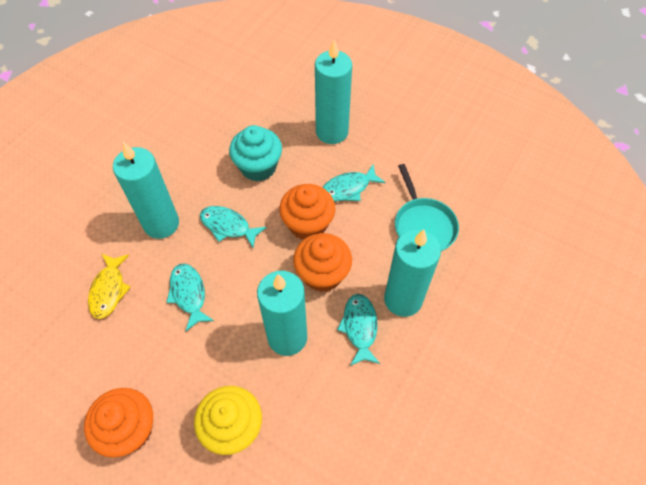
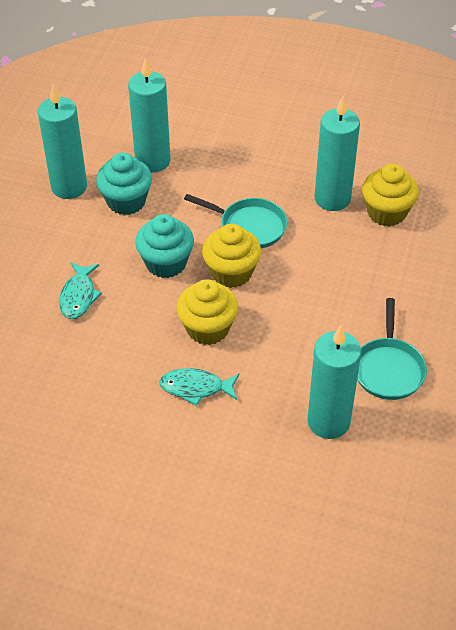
orange cupcake: [84,388,153,457] [279,184,336,239] [293,233,352,292] = 3 -> none = 0
turquoise cupcake: [229,125,282,182] = 1 -> [96,153,152,215] [135,214,194,278] = 2
turquoise fish: [166,263,214,331] [200,206,267,248] [322,165,386,201] [337,294,380,366] = 4 -> [59,262,102,319] [159,368,239,406] = 2
turquoise pan: [395,164,459,252] = 1 -> [184,194,287,248] [357,298,427,400] = 2
yellow cupcake: [194,386,262,455] = 1 -> [176,279,238,345] [202,224,261,288] [362,164,419,227] = 3
yellow fish: [88,253,131,319] = 1 -> none = 0

